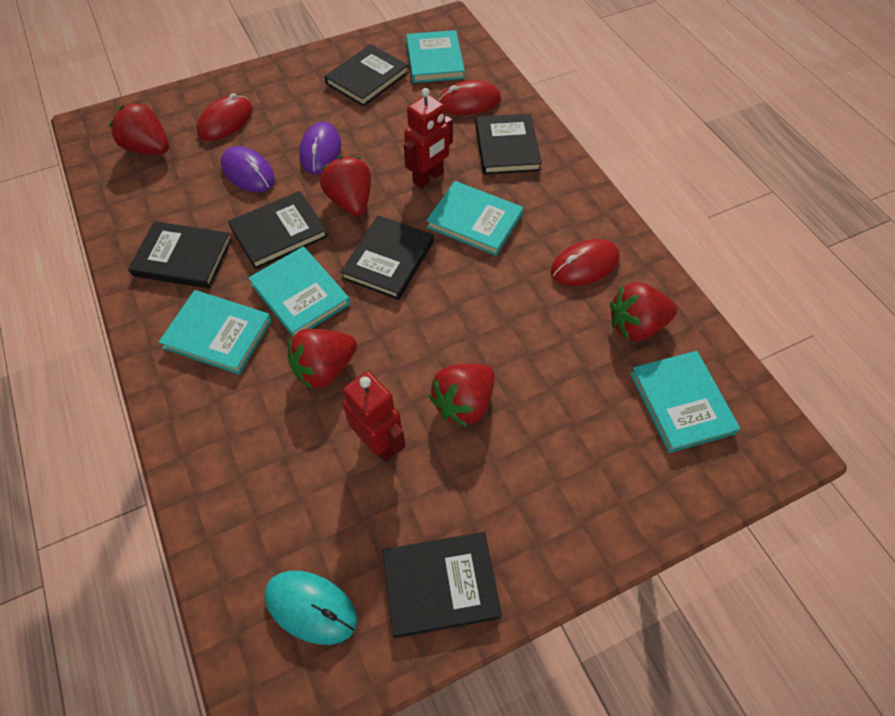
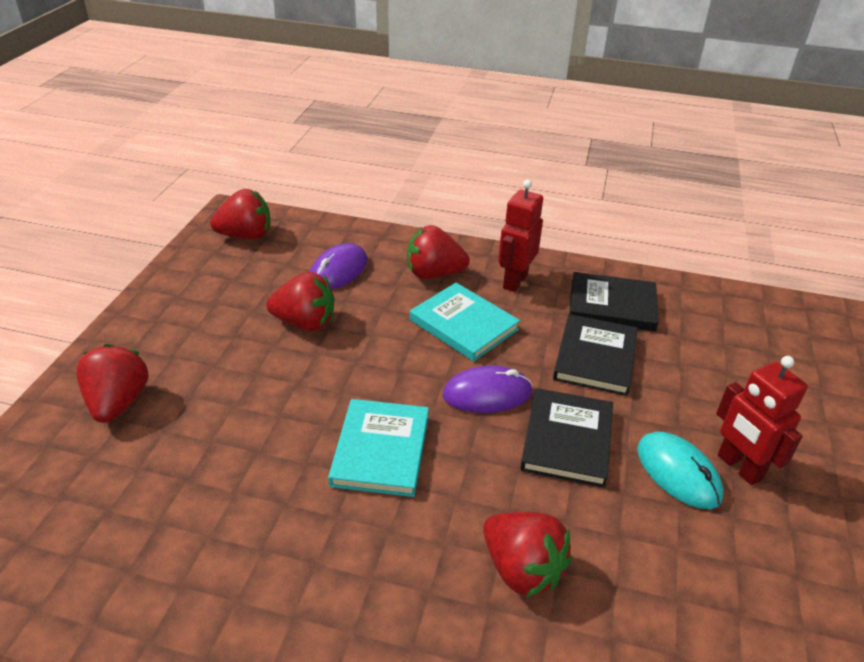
black book: [128,221,232,288] [228,191,328,269] [324,44,409,106] [340,215,434,300] [382,532,502,638] [475,114,542,175] = 6 -> [520,388,613,488] [553,314,638,396] [569,272,659,331] = 3
red mouse: [196,93,253,141] [438,80,501,115] [551,239,620,286] = 3 -> none = 0
turquoise book: [158,290,272,375] [248,246,350,336] [406,30,465,83] [426,181,523,256] [630,351,740,453] = 5 -> [328,399,429,497] [410,283,520,361] = 2

